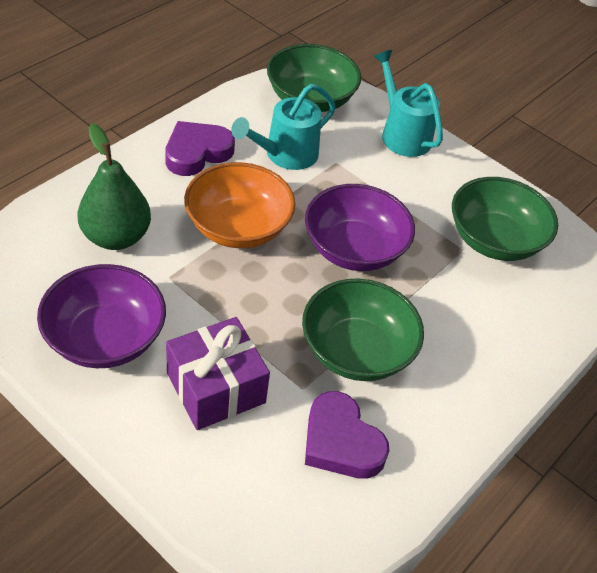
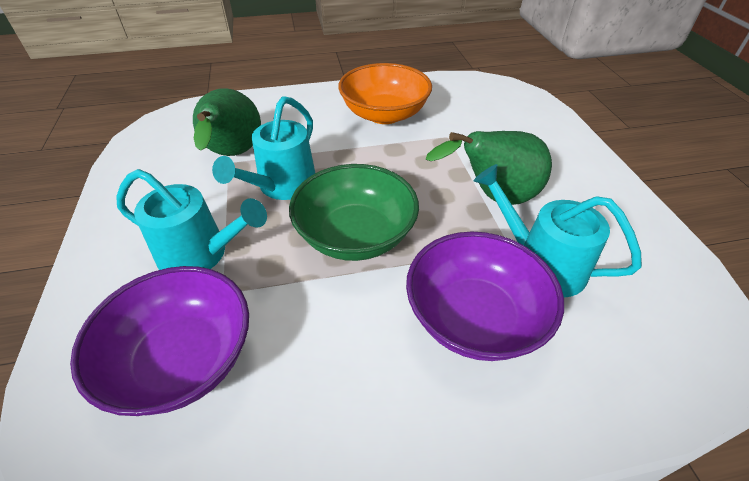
green bowl: [267,44,361,112] [302,278,424,381] [452,177,558,261] = 3 -> [289,164,419,261] = 1
green pear: [78,123,151,250] = 1 -> [193,88,261,156] [426,131,552,205] = 2
purple gift: [166,317,270,430] = 1 -> none = 0
purple heart: [165,121,235,176] [305,391,389,479] = 2 -> none = 0
turquoise watering can: [231,84,336,170] [373,50,443,157] = 2 -> [116,169,267,270] [212,96,315,200] [474,164,642,298] = 3

